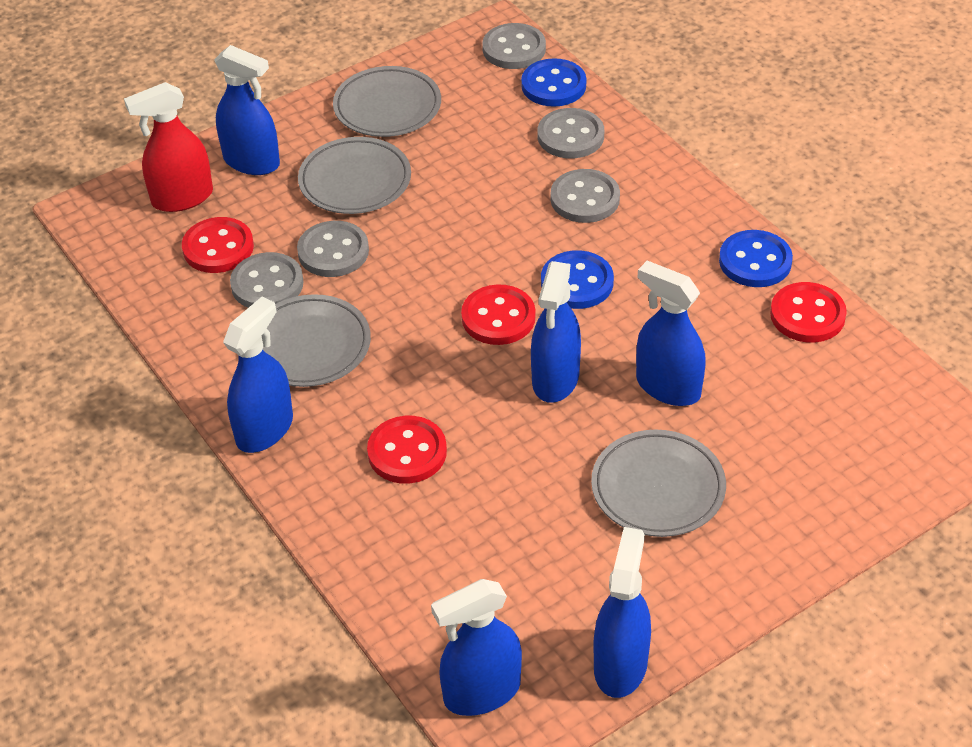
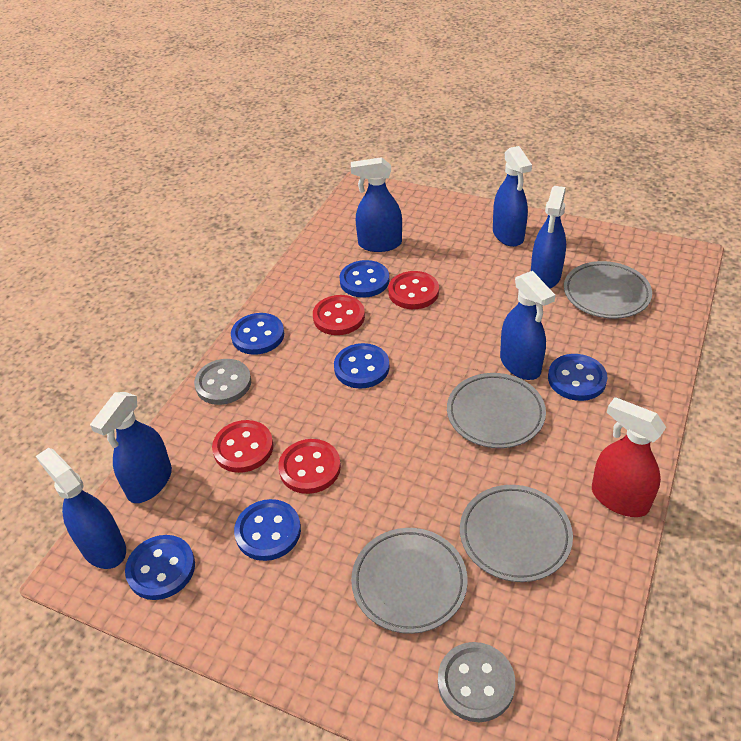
blue button: [521,58,586,107] [541,250,614,309] [719,230,793,287] = 3 -> [125,535,195,600] [231,313,284,355] [234,499,301,561] [334,343,390,388] [340,260,389,298] [548,354,608,401] = 6
grey button: [230,252,304,308] [297,221,369,277] [482,23,546,69] [538,108,604,158] [551,169,620,223] = 5 -> [194,359,251,405] [438,642,515,722] = 2

